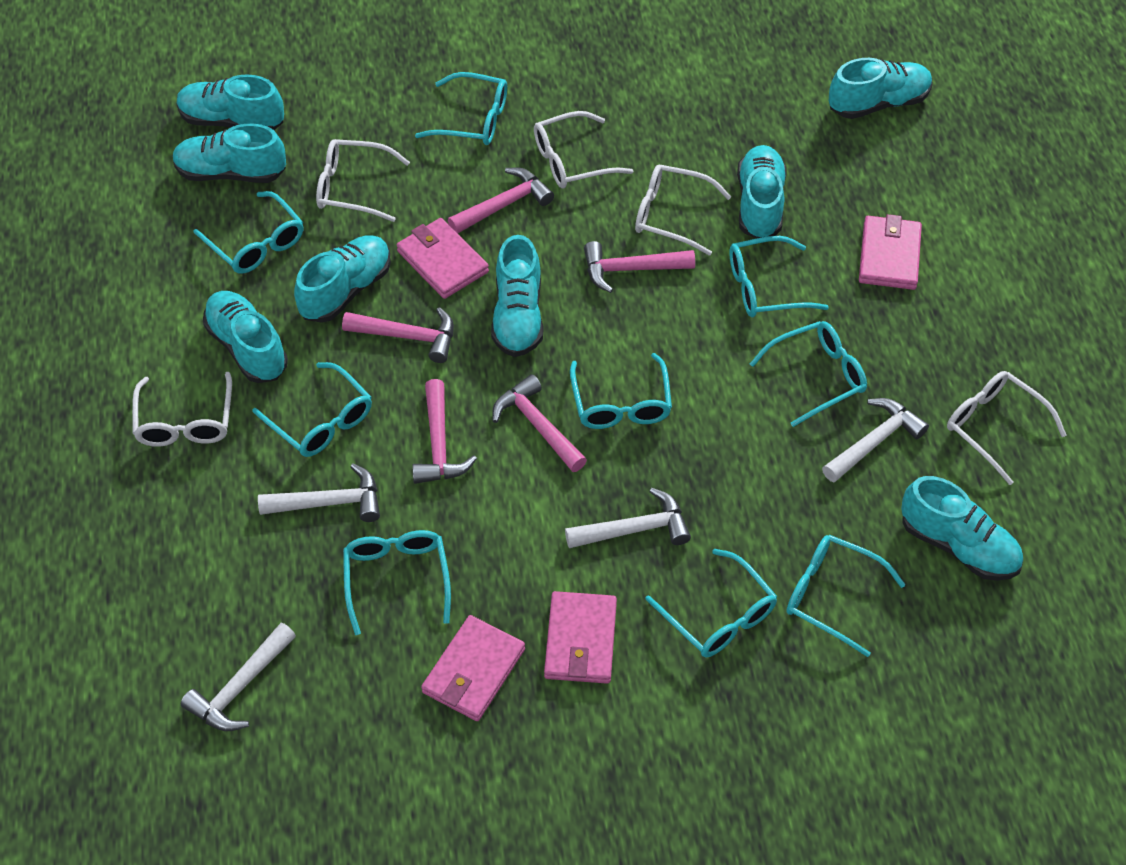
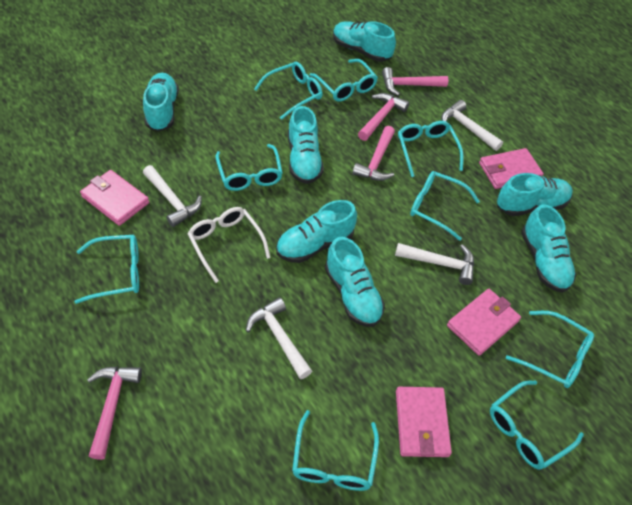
pink hammer: [342,307,454,363] [412,379,477,484] [448,168,554,233] [492,374,587,472] [584,241,695,293] = 5 -> [87,367,142,460] [352,126,395,181] [358,93,409,141] [382,67,448,96] = 4
turquoise shoe: [172,124,286,183] [177,74,284,130] [203,291,288,383] [294,235,391,323] [491,235,543,357] [737,145,787,239] [829,58,933,119] [901,476,1023,581] = 8 -> [143,73,179,132] [276,200,357,263] [288,106,324,184] [325,237,385,327] [333,21,396,62] [497,173,573,216] [521,204,576,293] = 7
white glasses: [132,372,232,447] [316,139,410,222] [534,111,633,188] [635,165,732,256] [947,371,1066,485] = 5 -> [188,207,271,283] = 1

